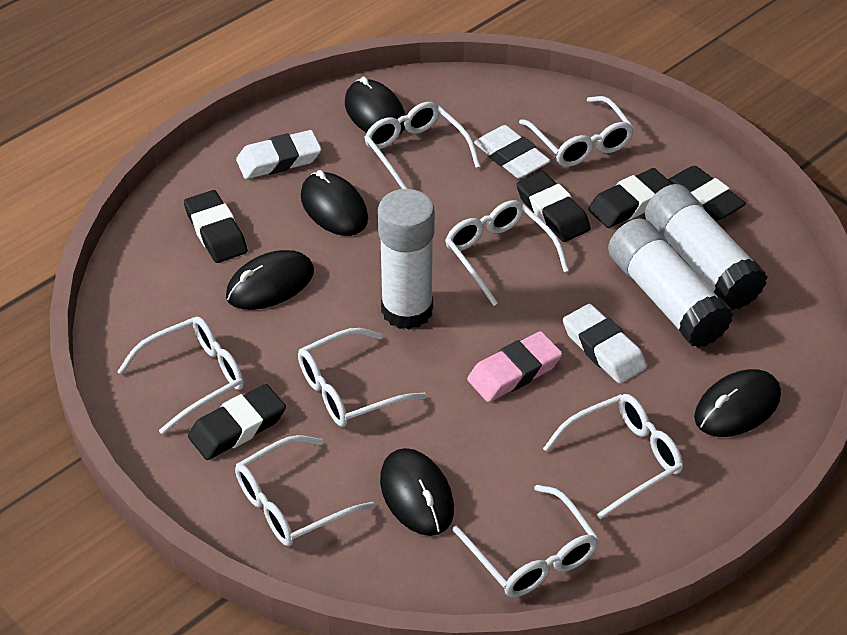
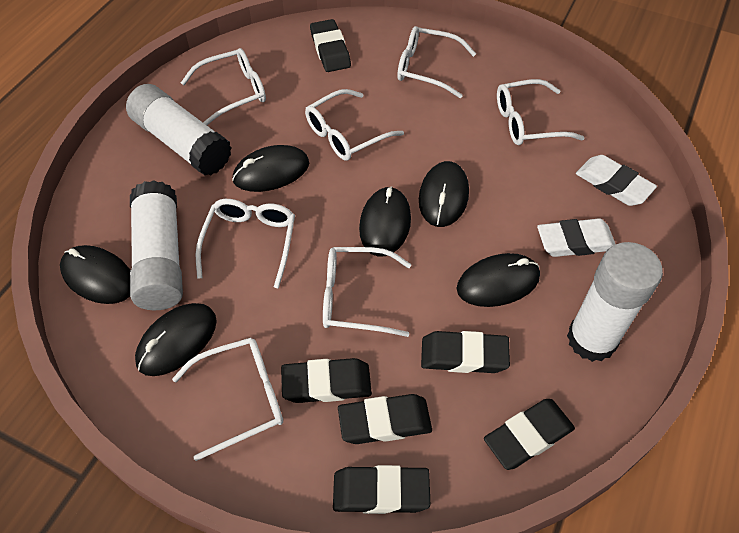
black eraser: [184,190,248,263] [188,384,286,460] [516,171,591,242] [588,168,672,228] [668,166,746,221] = 5 -> [281,358,372,403] [310,19,351,72] [333,465,430,514] [338,394,432,444] [421,331,510,373] [484,399,575,470] = 6
black mouse: [226,250,314,310] [301,170,368,236] [345,77,405,135] [380,448,454,536] [694,369,781,437] = 5 -> [60,245,131,304] [135,303,217,376] [232,145,309,192] [359,186,411,257] [419,161,469,227] [457,253,540,307] = 6
pink eraser: [467,331,562,402] = 1 -> none = 0
white eraser: [236,130,322,179] [474,125,551,179] [563,304,647,384] = 3 -> [537,218,616,257] [576,155,657,206] = 2
white glasses: [117,317,244,435] [235,435,375,546] [298,328,426,427] [364,102,481,189] [445,200,569,306] [452,485,599,597] [519,96,634,167] [543,394,683,519] = 8 -> [172,338,283,461] [181,48,266,125] [196,199,295,289] [305,89,404,160] [323,247,411,337] [397,26,476,98] [497,79,585,145] = 7

